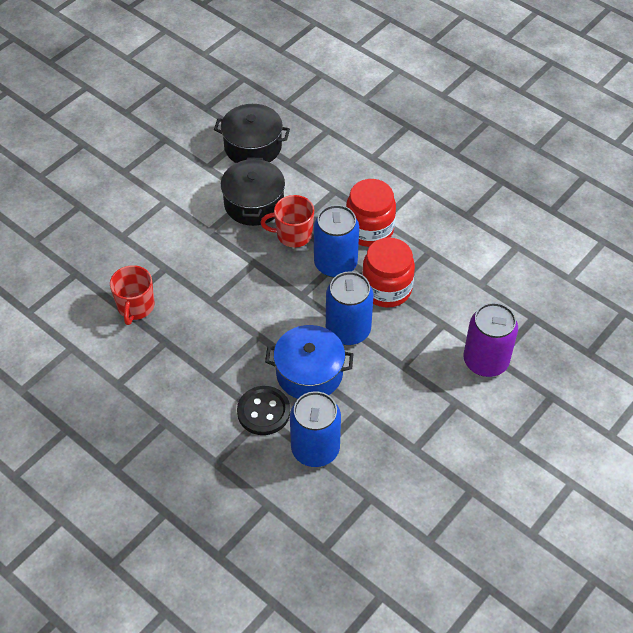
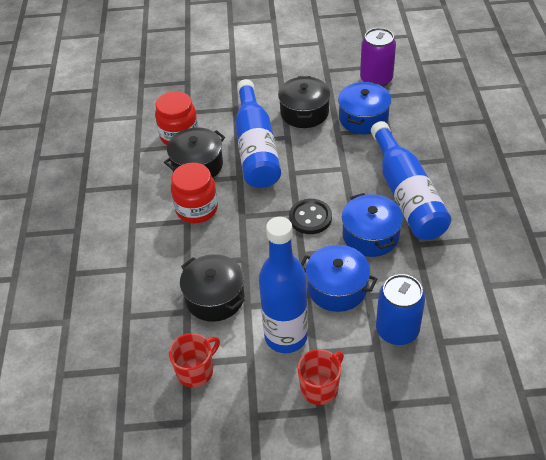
black pot: [214,104,290,163] [221,158,285,226] = 2 -> [164,127,225,178] [180,254,245,322] [278,76,331,128] = 3
blue bottle: none = 0 -> [235,79,281,188] [259,217,308,353] [371,121,451,240] = 3
blue can: [290,391,341,467] [314,205,359,278] [326,271,374,345] = 3 -> [376,274,425,345] = 1
blue pot: [265,325,353,399] = 1 -> [301,245,377,312] [338,82,391,134] [342,193,403,257] = 3

